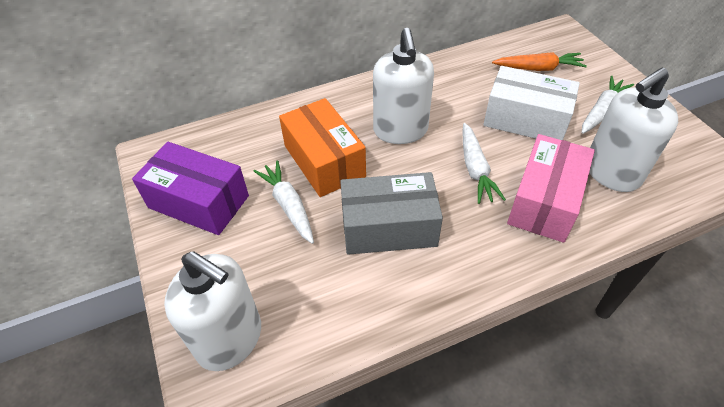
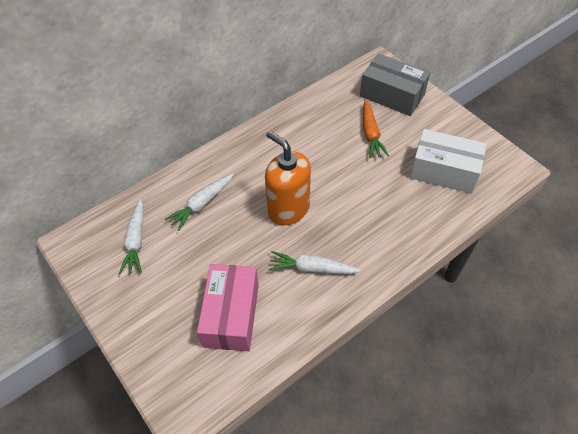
orange box: [279,98,366,197] = 1 -> none = 0
orange soap dispenser: none = 0 -> [265,131,311,225] = 1
purple box: [132,142,249,235] = 1 -> none = 0
white soap dispenser: [164,251,261,371] [373,28,434,144] [589,68,678,192] = 3 -> none = 0

